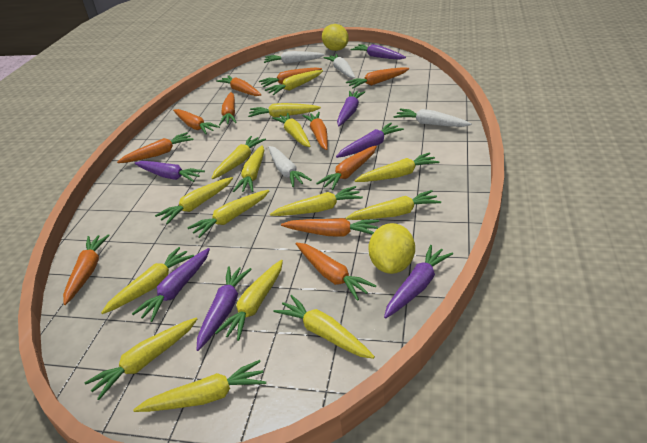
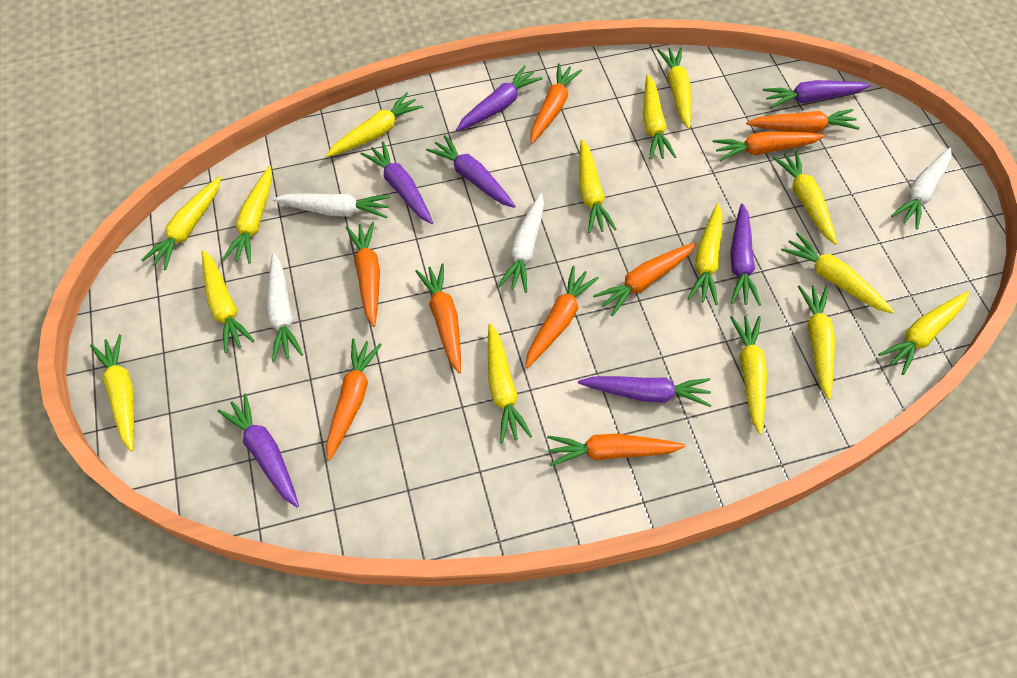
orange carrot: [63,234,110,305] [117,132,194,163] [173,109,220,134] [216,76,261,96] [219,92,237,125] [259,68,322,87] [281,218,379,237] [296,242,376,301] [302,112,328,150] [316,146,377,190] [346,67,409,89] = 11 -> [326,339,382,461] [346,222,380,327] [415,263,461,373] [525,266,599,368] [530,63,582,144] [547,434,686,467] [593,243,696,316] [713,131,825,161] [746,109,860,133] = 9
yellow lemon: [322,24,349,51] [368,223,415,274] = 2 -> none = 0

